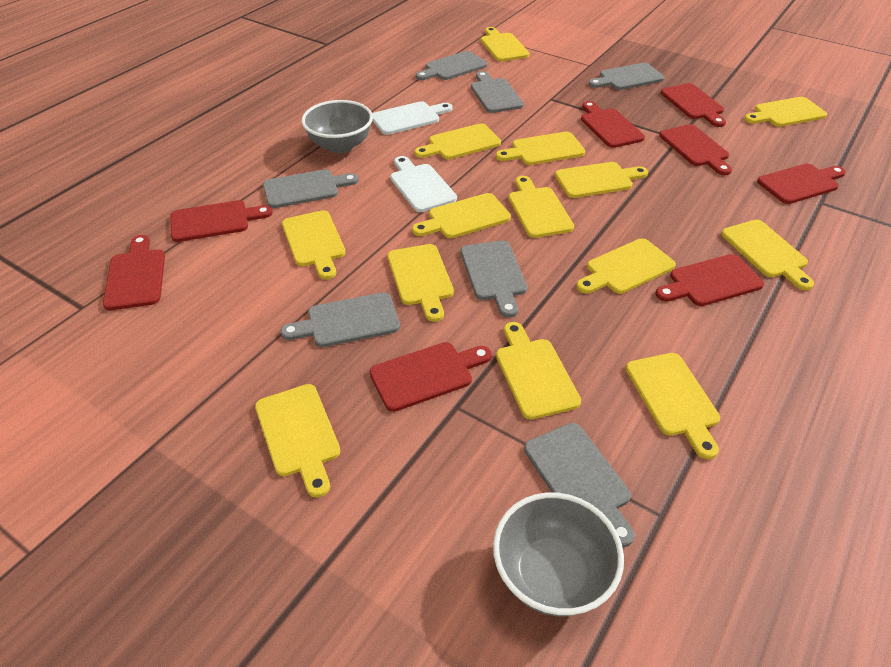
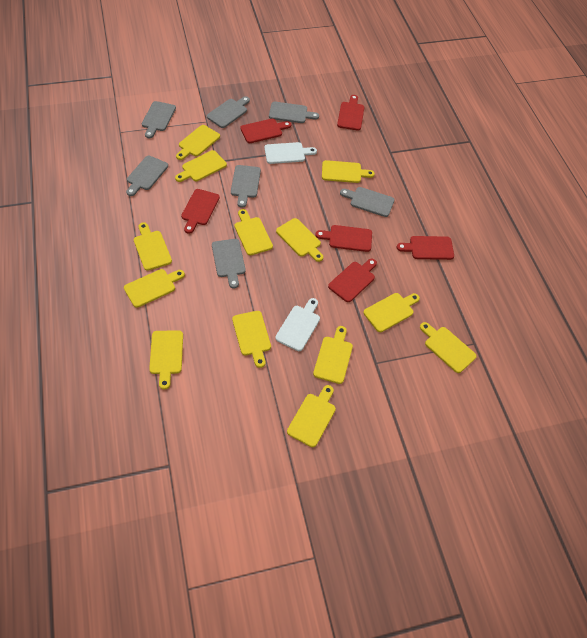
grey bowl: [302,100,373,153] [493,492,624,616] = 2 -> none = 0
red cutting board: [103,235,165,310] [171,200,273,242] [369,342,492,412] [581,101,645,148] [656,254,764,306] [659,124,732,175] [661,83,726,127] [757,164,846,204] = 8 -> [181,189,220,234] [240,119,291,143] [315,225,372,252] [328,258,377,302] [337,95,364,131] [397,236,454,260] = 6
yellow cutting board: [255,384,340,498] [282,210,345,280] [388,244,454,322] [412,193,511,238] [414,123,501,159] [481,27,530,61] [496,132,585,165] [496,322,581,420] [509,176,574,238] [555,162,648,198] [576,238,676,294] [626,353,720,459] [721,220,814,290] [744,97,827,127] = 14 -> [124,269,185,308] [134,222,172,271] [149,330,183,390] [175,150,227,182] [176,125,220,160] [232,311,271,368] [235,209,273,255] [276,218,323,262] [287,385,336,447] [313,326,353,384] [322,160,375,183] [363,293,420,332] [420,322,476,373] = 13

